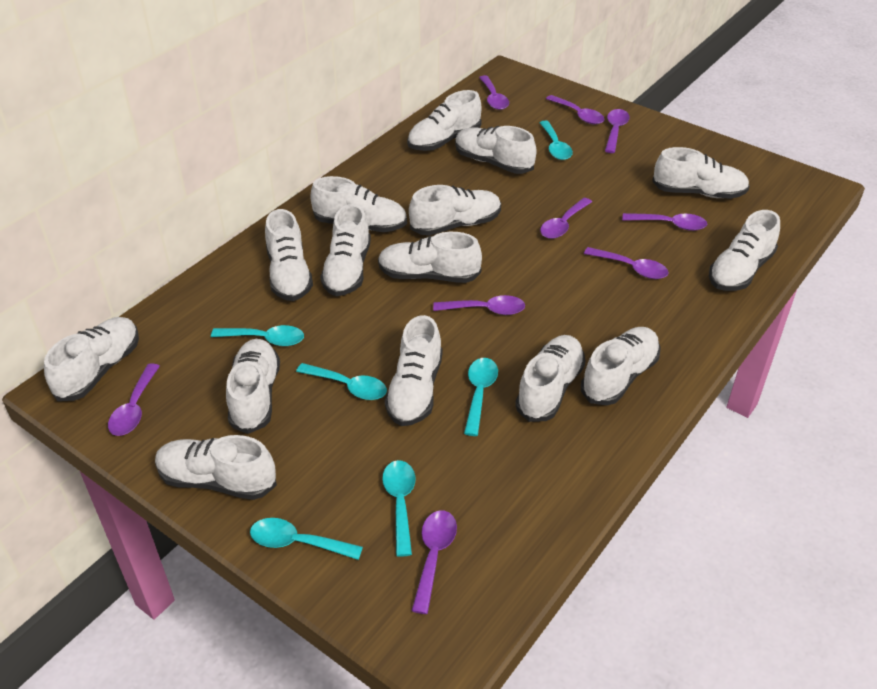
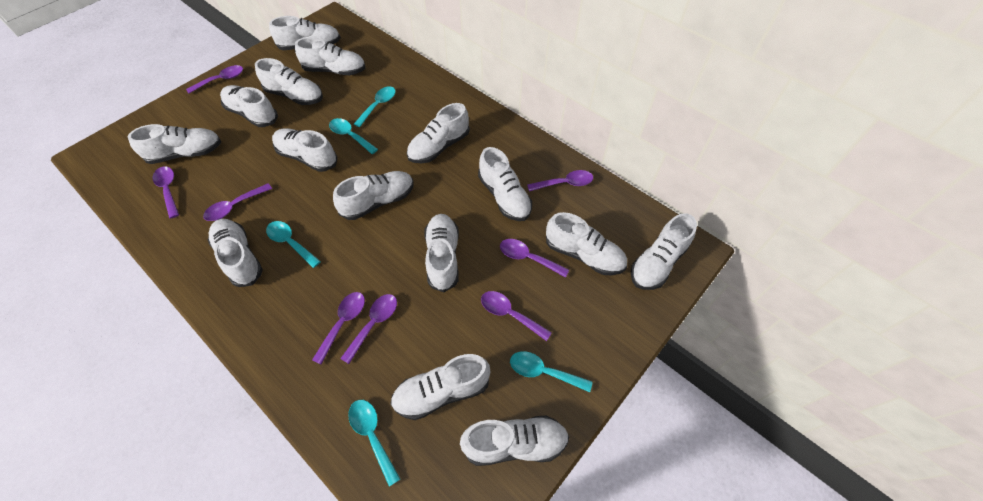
purple spoon: [108,363,160,436] [412,510,457,614] [433,295,525,315] [479,75,509,110] [540,198,592,239] [546,95,604,124] [584,247,669,279] [605,109,630,153] [622,213,707,231] = 9 -> [153,166,179,218] [186,65,243,94] [203,183,272,221] [312,292,365,364] [340,294,397,364] [481,291,552,341] [500,239,569,278] [527,170,593,192] = 8
turquoise spoon: [211,325,304,346] [250,518,363,560] [296,363,387,400] [382,460,416,557] [464,358,498,436] [540,121,573,160] = 6 -> [266,221,321,268] [329,118,378,154] [348,400,400,487] [354,86,396,127] [510,351,592,392] = 5

